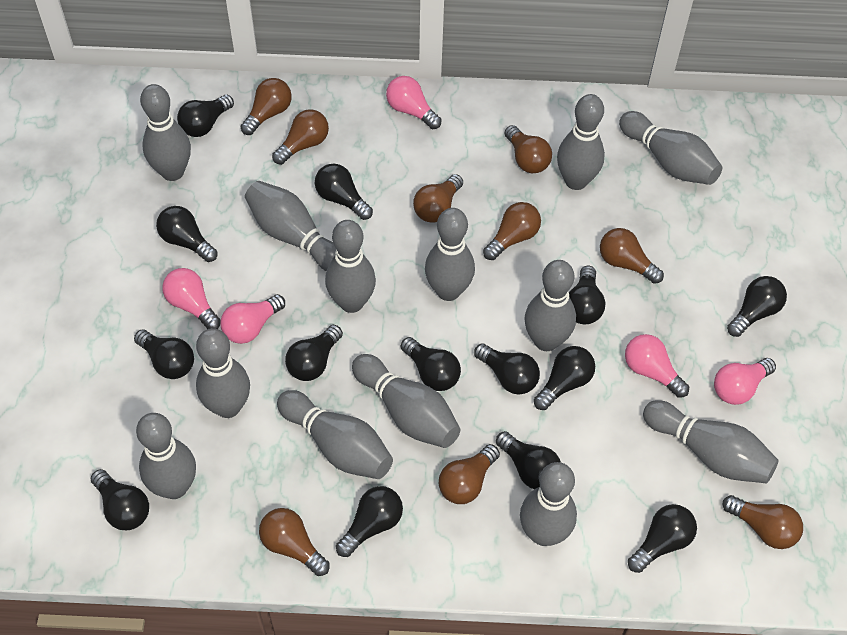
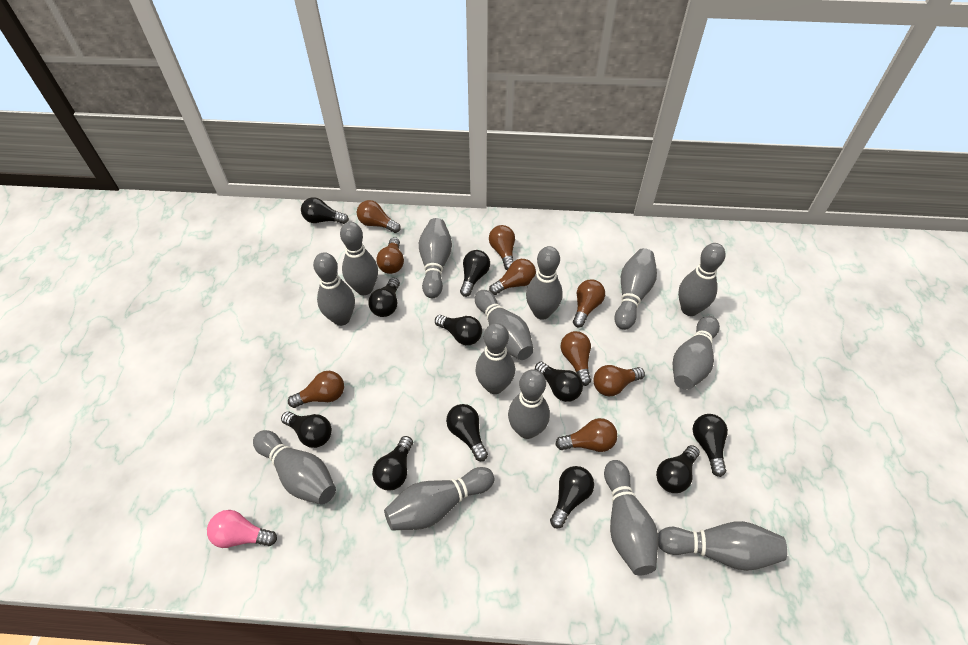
black light bulb: [91,469,149,530] [134,329,194,379] [156,206,218,262] [177,95,234,137] [285,325,343,381] [315,164,373,220] [336,486,403,557] [401,337,461,391] [474,343,540,394] [496,431,561,489] [534,346,595,410] [569,266,605,324] [628,504,697,573] [727,276,787,337] = 14 -> [281,412,332,448] [301,197,349,224] [368,278,400,317] [372,436,413,490] [435,315,482,345] [446,404,488,461] [460,250,490,297] [535,362,583,402] [550,466,594,529] [656,445,700,493] [693,414,728,477] = 11
grey bowling pin: [136,413,196,499] [140,84,191,181] [196,328,250,418] [245,181,336,271] [277,390,393,479] [325,220,376,313] [352,354,460,448] [425,208,475,301] [520,462,577,546] [524,260,576,351] [557,94,605,190] [619,111,722,185] [643,400,779,484] = 13 -> [253,430,336,505] [313,252,355,326] [340,222,378,295] [384,467,494,531] [419,218,452,298] [475,290,534,360] [475,323,515,394] [508,369,550,439] [526,246,563,320] [604,460,658,575] [614,248,657,330] [658,521,787,571] [673,316,720,390] [678,243,726,316] = 14
pink light bulb: [162,268,221,329] [221,294,285,344] [386,76,442,129] [625,334,689,398] [714,358,776,405] = 5 -> [207,510,277,548] = 1

